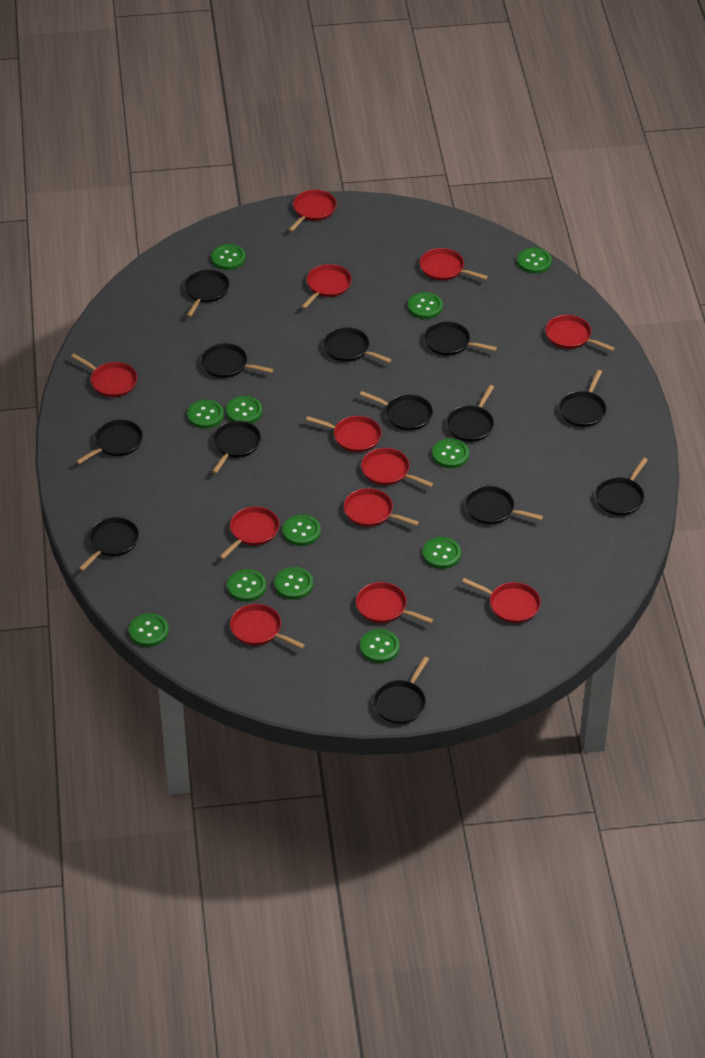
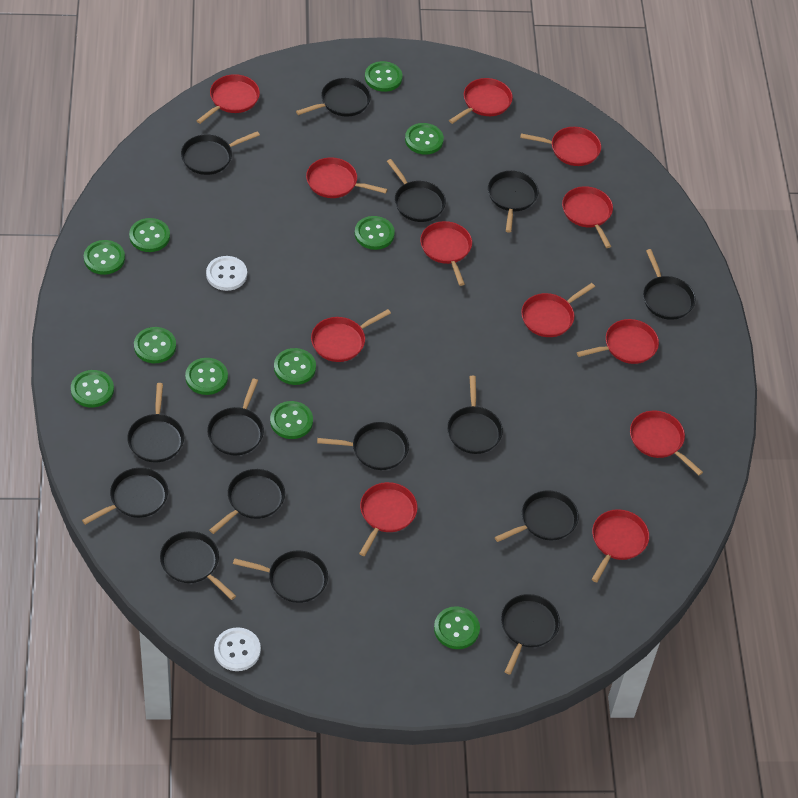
black pan: [76,419,143,464] [78,517,139,571] [184,269,230,317] [201,343,273,378] [212,421,261,474] [323,327,392,363] [360,391,433,430] [373,657,429,724] [424,321,497,356] [447,385,494,442] [465,486,543,524] [559,370,607,427] [595,458,648,515] = 13 -> [82,468,168,525] [127,383,184,463] [160,531,236,600] [181,131,260,175] [207,379,264,456] [209,469,285,534] [233,551,328,603] [296,78,371,116] [317,422,409,470] [387,159,446,222] [447,376,503,454] [488,171,538,233] [495,490,579,542] [501,594,560,675] [643,249,695,320] = 15
green button: [129,613,169,647] [187,400,224,429] [211,244,246,270] [226,396,262,424] [227,569,266,602] [274,567,313,599] [283,515,321,546] [360,629,400,663] [408,292,443,319] [423,537,461,569] [432,439,469,468] [517,248,552,274] = 12 -> [71,370,114,408] [84,240,125,275] [129,218,170,252] [134,327,176,363] [185,358,228,395] [270,401,313,439] [274,348,316,385] [355,216,395,250] [365,61,402,92] [405,123,444,155] [434,606,480,649] = 11
white button: none = 0 -> [206,256,247,291] [214,627,261,671] = 2

